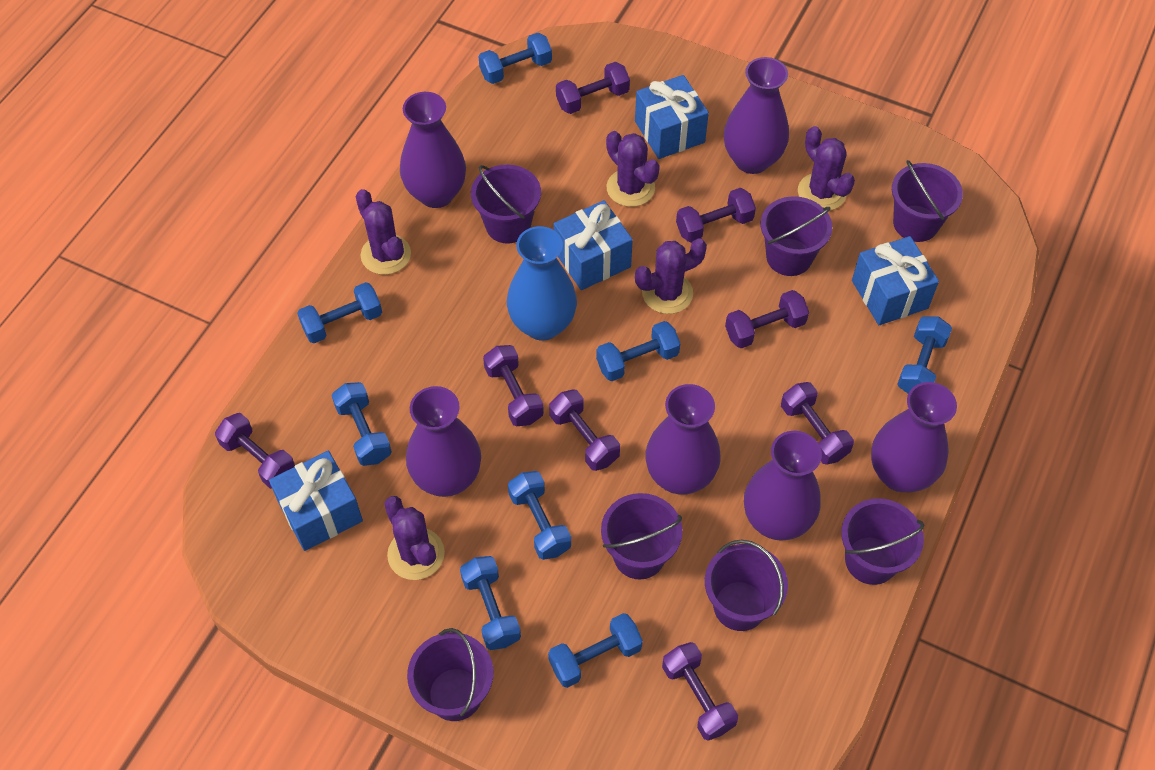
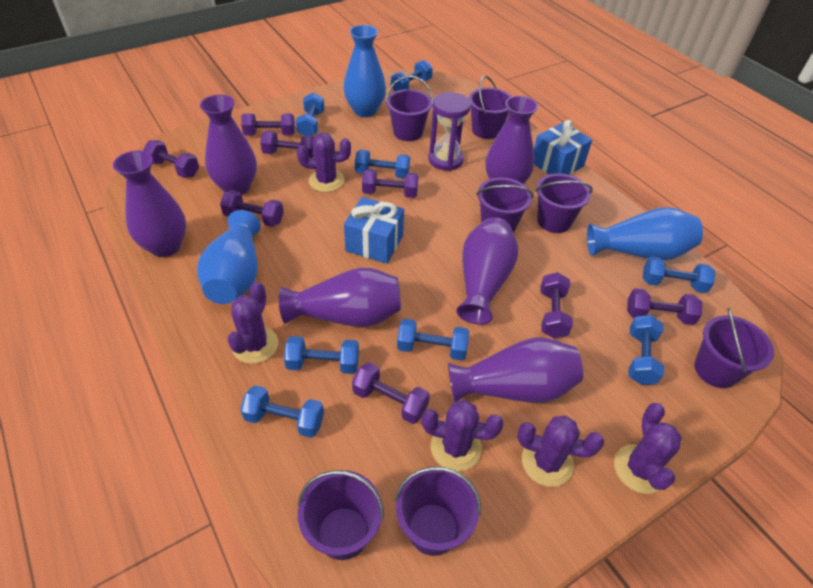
blue gift: [269,451,363,551] [553,200,633,290] [635,75,709,159] [852,236,939,325] = 4 -> [344,197,404,264] [534,120,592,175] = 2
blue vase: [507,226,577,341] = 1 -> [197,210,261,304] [343,25,386,117] [587,207,703,260] = 3
purple hourglass: none = 0 -> [428,92,471,171] = 1

